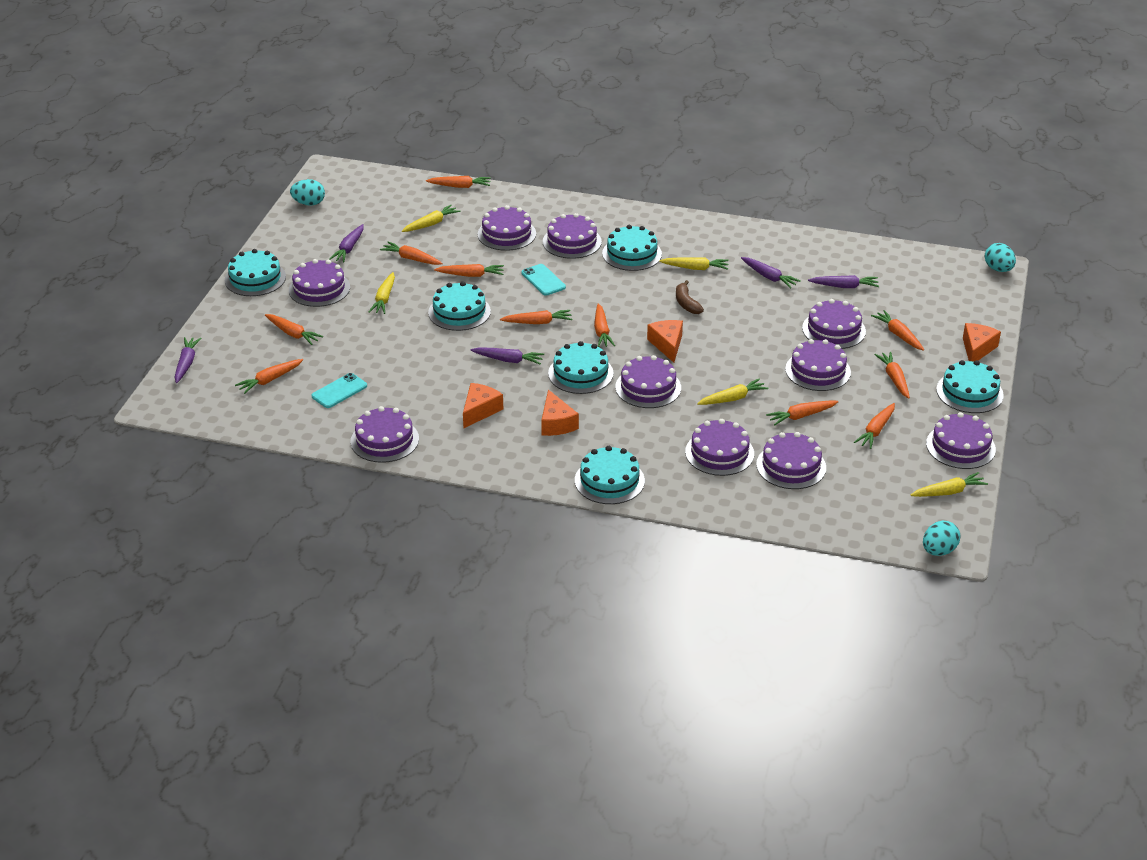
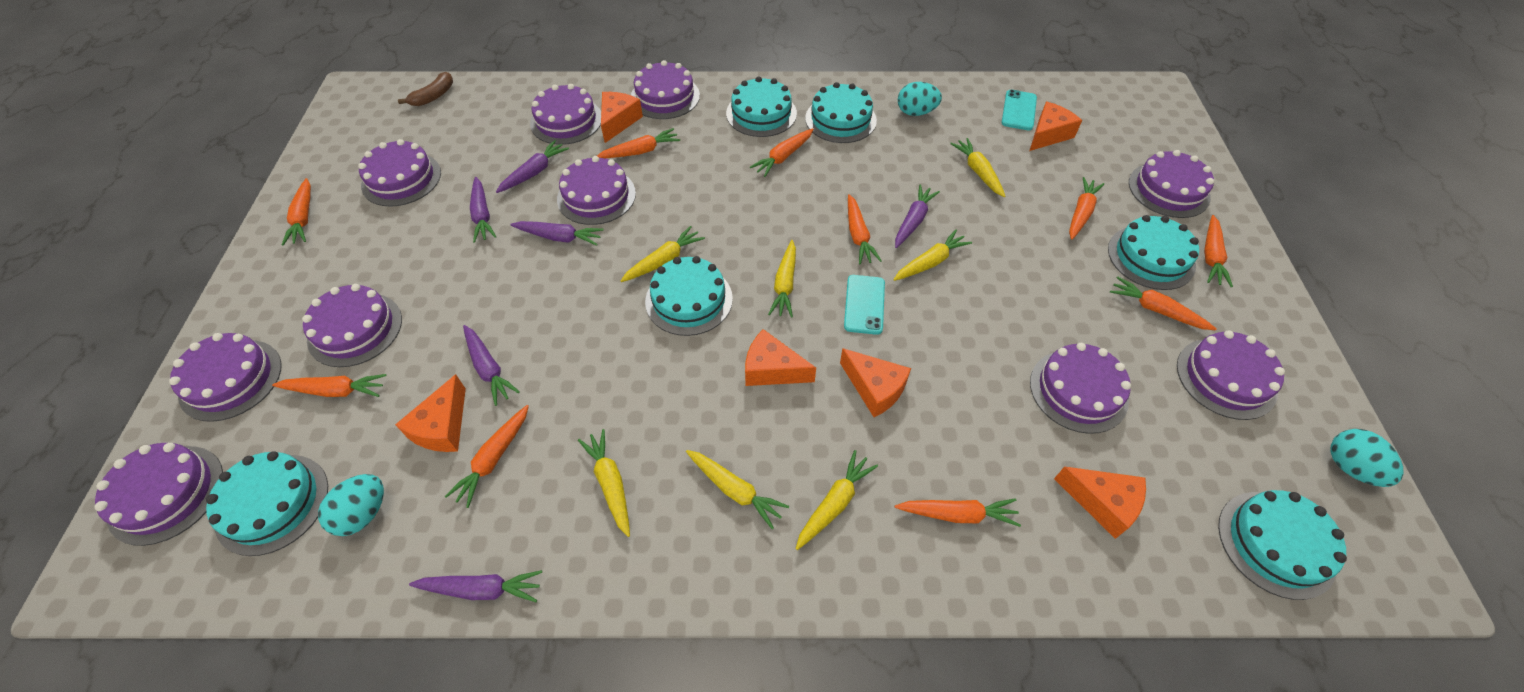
orange carrot: [235,359,303,394] [265,314,323,345] [380,242,443,265] [426,176,491,188] [434,264,504,277] [500,310,572,324] [594,303,615,347] [766,400,838,426] [854,403,895,449] [871,310,924,351] [874,352,910,399] = 11 -> [272,374,387,397] [282,178,311,246] [445,405,529,508] [597,128,680,158] [750,129,814,177] [848,194,882,264] [895,498,1021,527] [1069,177,1104,240] [1110,276,1217,330] [1204,215,1233,287] = 10
orange cheese: [463,383,503,428] [541,390,579,436] [647,320,683,363] [963,323,1001,362] = 4 -> [395,374,466,452] [601,92,643,143] [745,329,816,386] [840,348,911,417] [1029,102,1082,151] [1054,466,1146,539] = 6
purple carrot: [174,337,201,383] [329,224,364,262] [471,347,544,365] [741,257,801,288] [808,275,879,288] = 5 -> [409,570,542,602] [463,325,520,406] [470,177,497,243] [496,140,569,193] [510,221,603,246] [895,184,940,248] = 6
yellow carrot: [369,272,395,314] [402,205,460,232] [659,257,729,270] [697,378,768,405] [910,472,988,497] = 5 -> [578,429,630,537] [621,226,705,282] [686,450,789,529] [768,240,796,318] [796,450,878,550] [893,230,972,281] [950,138,1006,197] = 7

